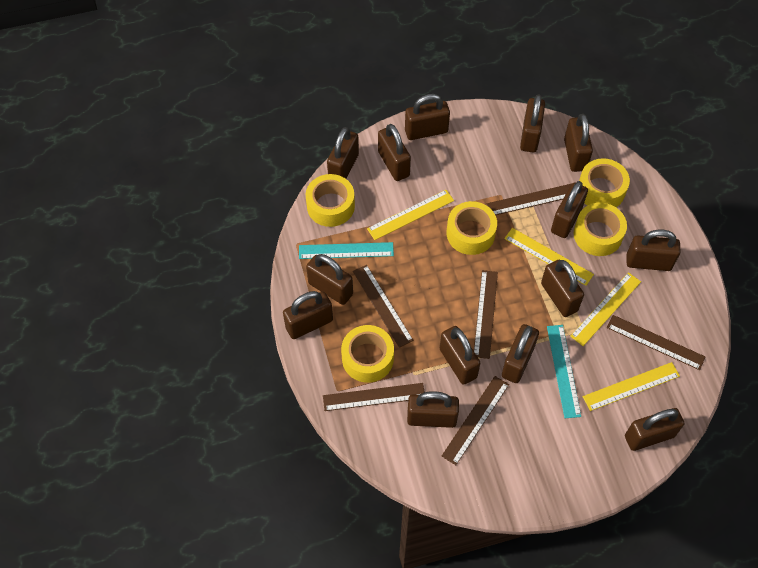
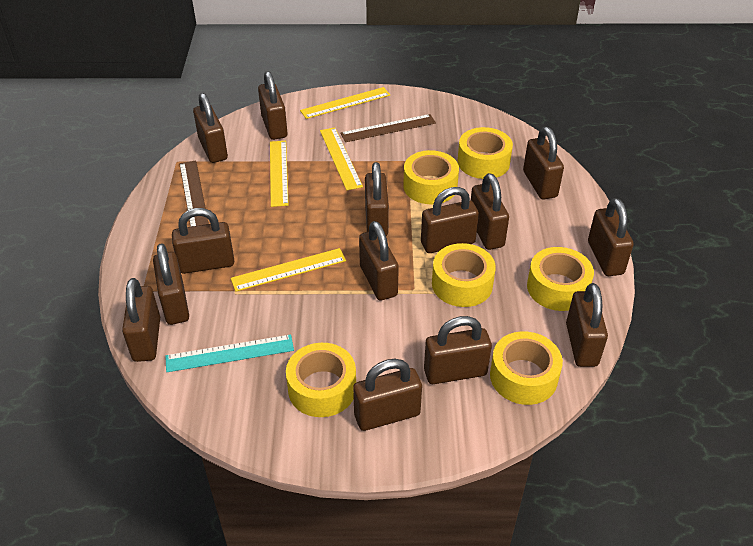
brown ruler: [323,383,424,411] [353,265,413,348] [442,376,509,465] [474,270,498,359] [487,184,571,215] [607,315,705,370] = 6 -> [179,161,209,227] [340,114,436,142] = 2
turquoise ruler: [299,242,394,259] [547,325,581,418] = 2 -> [165,334,294,372] = 1
yellow tape: [306,174,355,227] [341,325,394,383] [447,201,497,255] [574,203,627,256] [579,158,630,207] = 5 -> [286,343,356,417] [403,150,459,204] [432,243,496,307] [458,127,513,179] [490,331,563,405] [527,247,594,311] = 6

